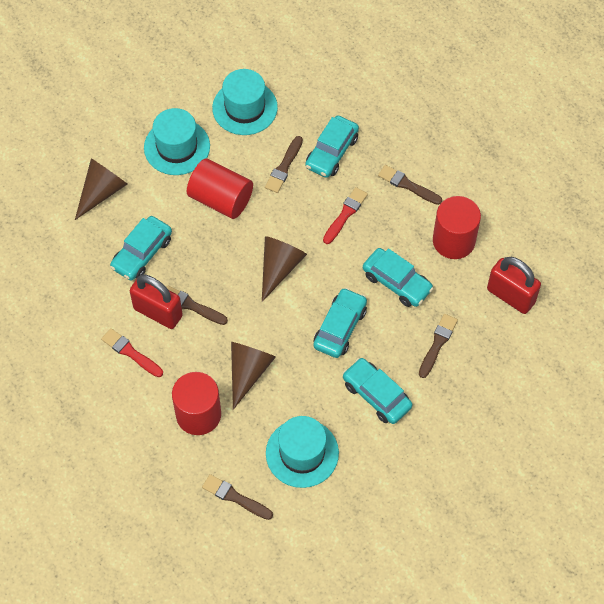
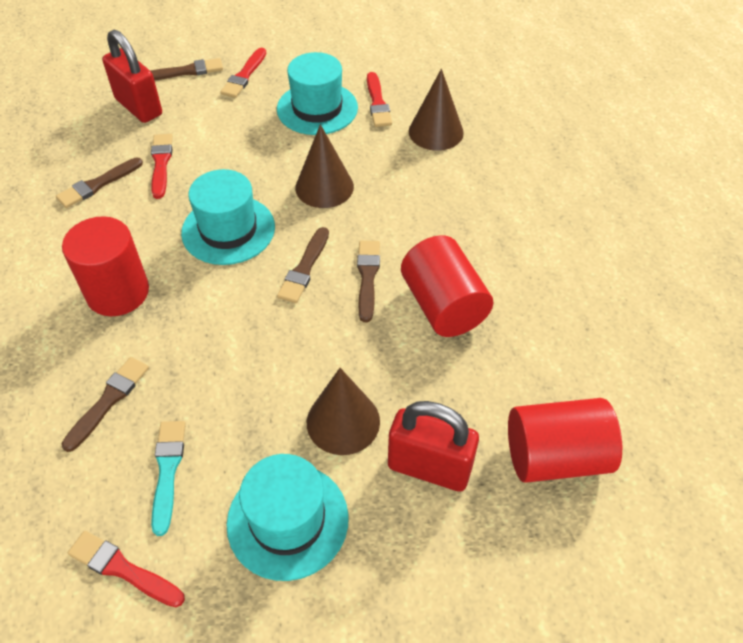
red brush: [101,328,163,377] [323,187,368,244] = 2 -> [68,531,185,607] [151,134,173,199] [220,48,266,98] [367,72,392,127] = 4
turquoise brush: none = 0 -> [151,421,186,536] = 1
turquoise car: [110,216,172,281] [305,116,359,178] [313,288,367,358] [342,358,413,424] [363,248,434,307] = 5 -> none = 0

